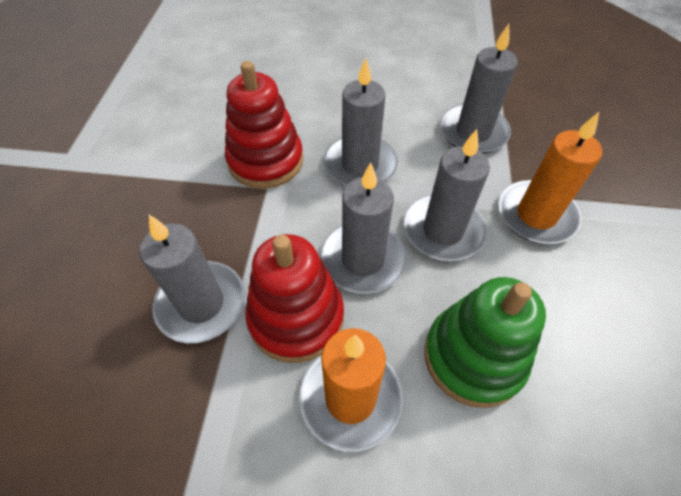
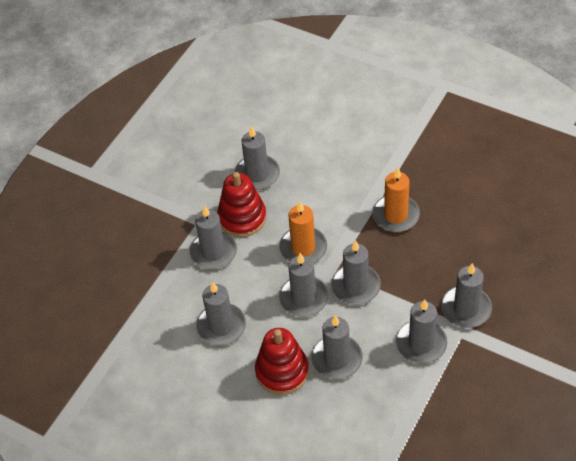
green stacking toy: [424,277,546,408] = 1 -> none = 0
grey candle: [139,215,245,343] [320,162,406,294] [323,58,398,187] [404,129,490,261] [440,24,518,154] = 5 -> [189,206,237,270] [196,282,246,346] [234,126,280,190] [279,253,328,317] [311,315,363,379] [331,240,381,305] [396,299,448,364] [441,263,492,328] = 8

